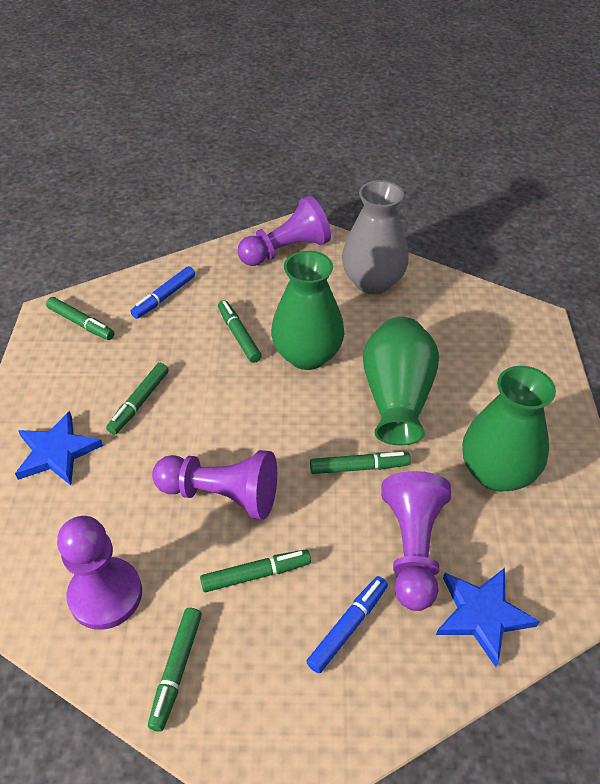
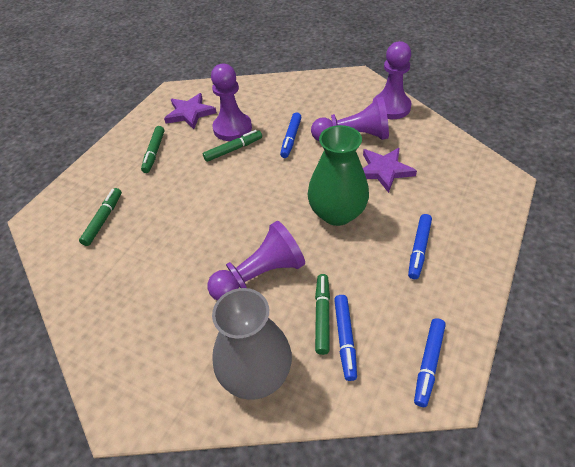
blue marker: [130,266,195,319] [306,576,388,674] = 2 -> [280,112,301,158] [334,295,357,381] [408,214,432,279] [414,318,446,407] = 4
blue star: [15,411,103,485] [436,568,540,667] = 2 -> none = 0
green marker: [46,297,114,340] [106,363,169,435] [148,608,202,732] [200,549,311,592] [218,300,262,363] [310,452,411,474] = 6 -> [79,188,122,246] [141,126,164,173] [203,130,262,162] [315,274,330,355] = 4
green vase: [271,251,344,370] [363,317,439,445] [462,366,556,492] = 3 -> [308,125,369,226] = 1
purple star: none = 0 -> [164,93,217,129] [363,148,417,193] = 2

